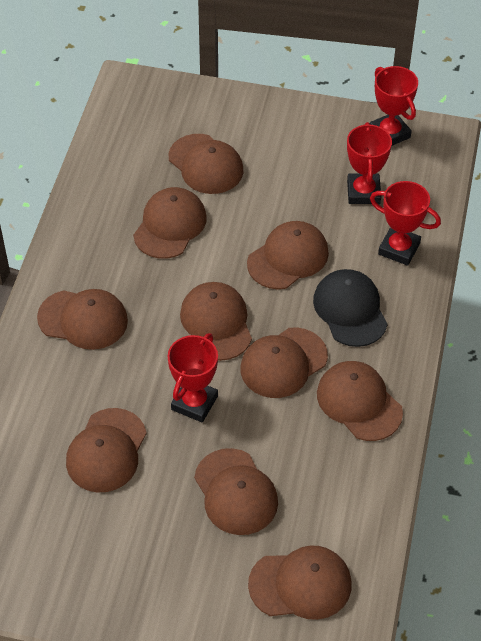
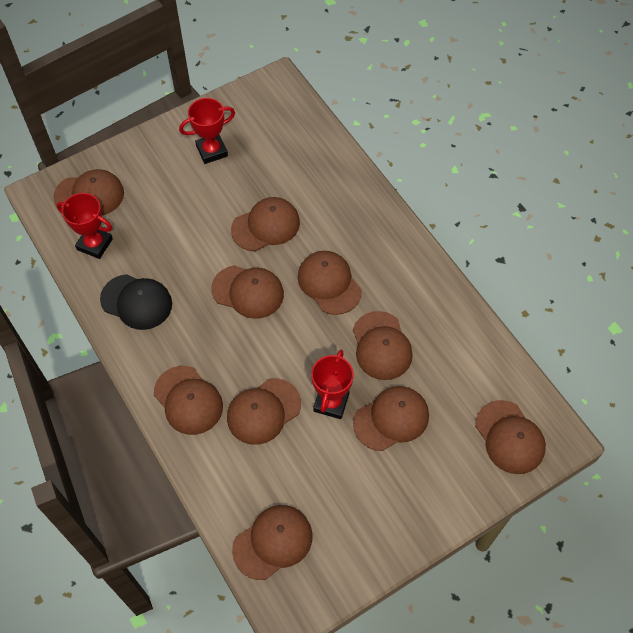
red trophy: [168,333,218,422] [347,122,392,204] [370,66,418,146] [370,181,441,266] = 4 -> [56,193,113,259] [179,98,235,164] [311,350,354,419] = 3

